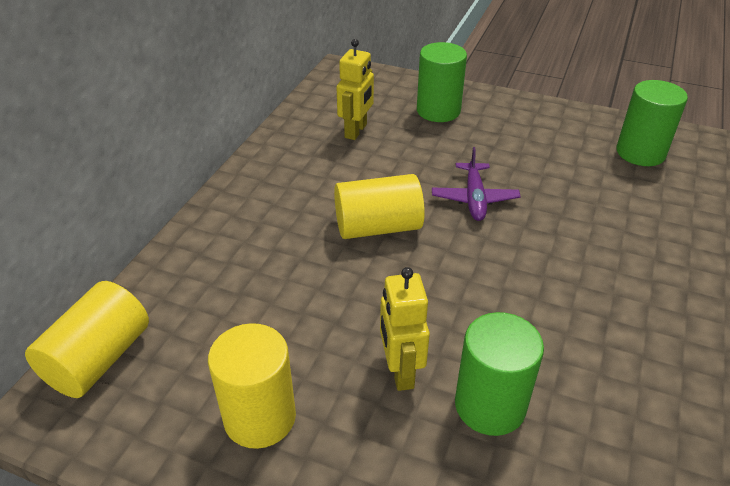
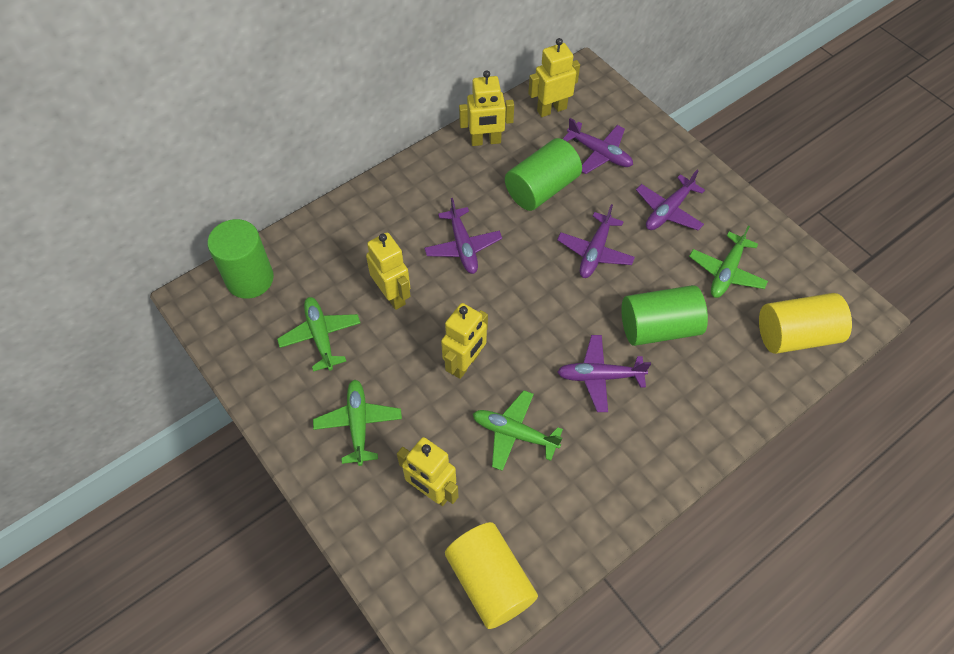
green plane: none = 0 -> [277,297,361,372] [313,380,402,466] [473,390,563,471] [689,225,768,298] = 4
purple plane: [432,147,521,221] = 1 -> [424,198,502,274] [557,204,635,278] [557,335,651,412] [563,118,633,174] [636,170,705,230] = 5
yellow cylinder: [25,281,149,398] [208,323,296,449] [334,174,425,239] = 3 -> [445,522,538,629] [759,293,852,354] = 2
yellow robot: [337,39,374,140] [380,267,430,391] = 2 -> [366,233,411,310] [397,437,459,506] [441,303,488,379] [459,70,514,146] [528,38,580,117] = 5

